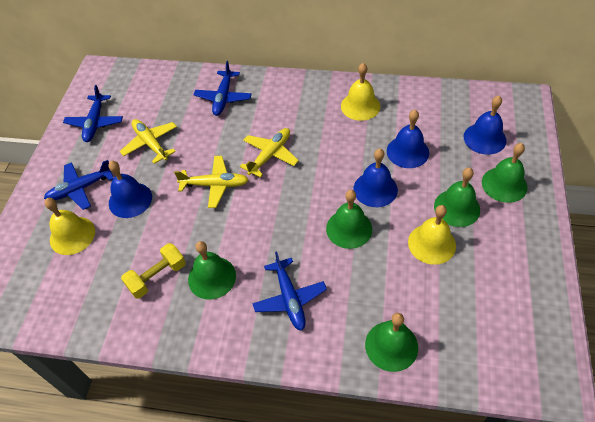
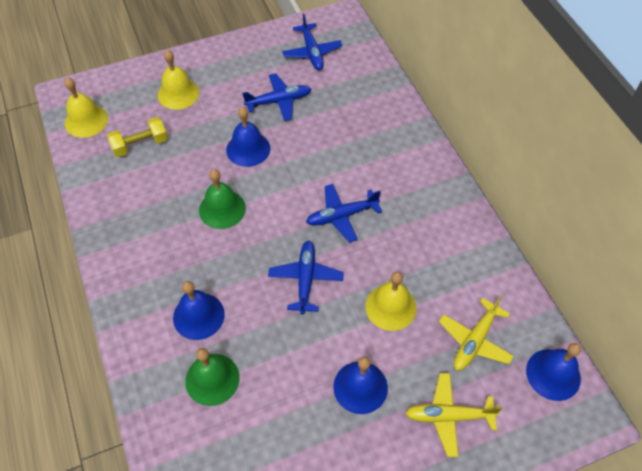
green bell: [188,241,236,300] [326,190,372,249] [365,313,418,372] [434,168,480,227] [482,143,527,203] = 5 -> [185,348,240,406] [199,169,246,229] = 2
yellow plane: [120,119,177,164] [174,156,249,208] [240,128,299,178] = 3 -> [405,373,503,457] [439,296,514,371] = 2

